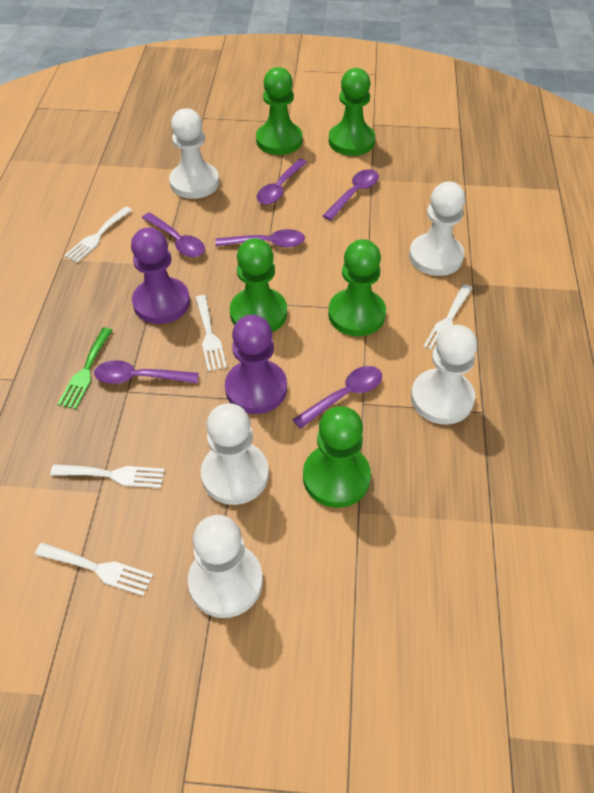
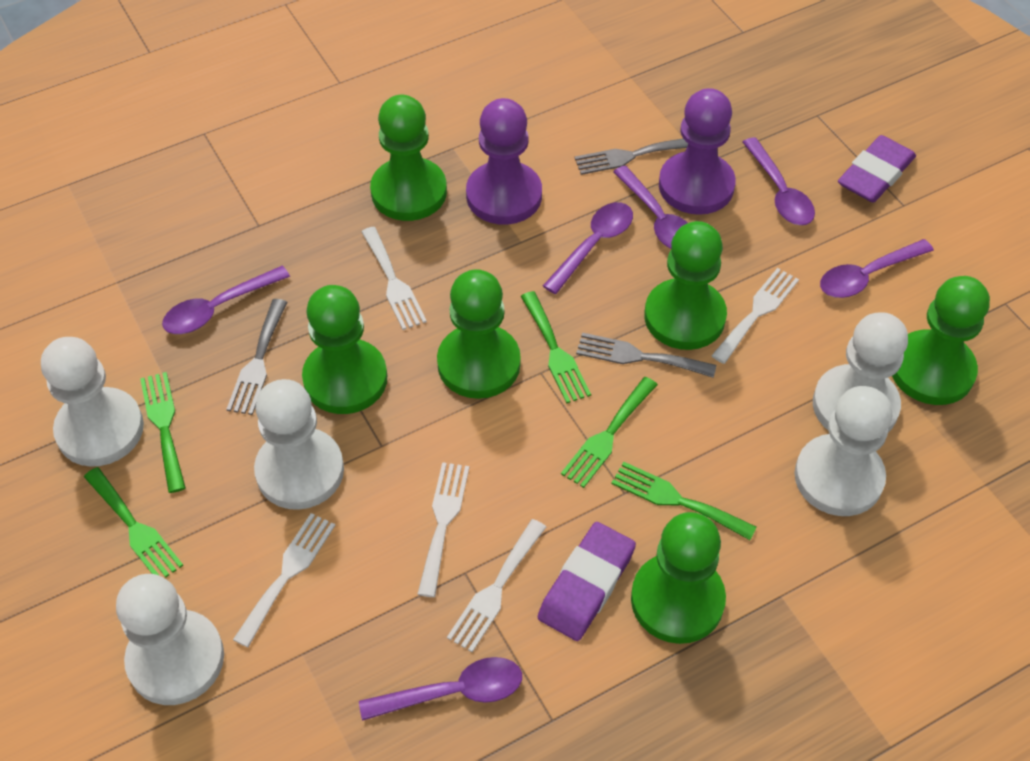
green fork: [57,327,113,409] = 1 -> [84,467,183,577] [140,372,186,493] [521,291,591,403] [561,377,658,488] [611,462,757,540] = 5
green pawn: [230,238,287,332] [256,67,303,155] [303,406,371,508] [328,239,386,336] [329,68,375,156] = 5 -> [302,285,387,414] [370,95,447,221] [437,269,521,399] [631,512,726,644] [644,221,727,350] [892,276,990,405] = 6
grey fork: none = 0 -> [226,299,287,415] [575,139,688,175] [576,333,716,378] = 3
purple eraser: none = 0 -> [538,522,636,641] [838,135,916,203] = 2

